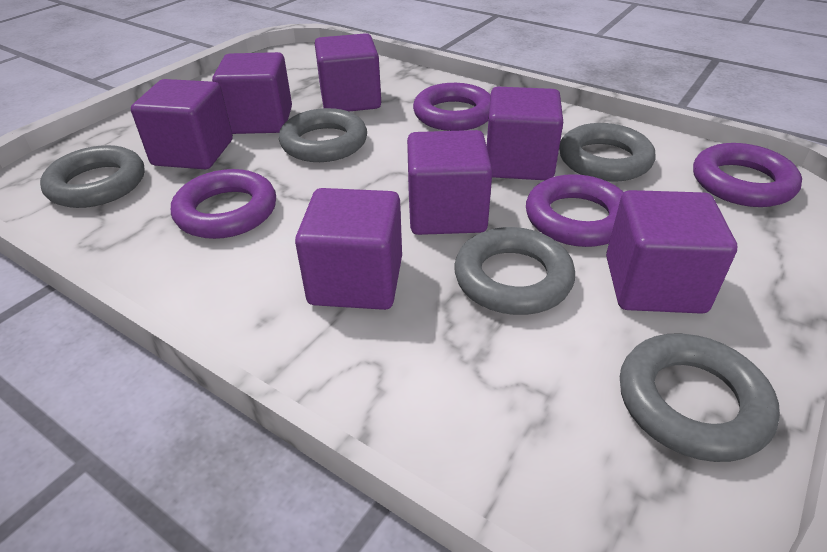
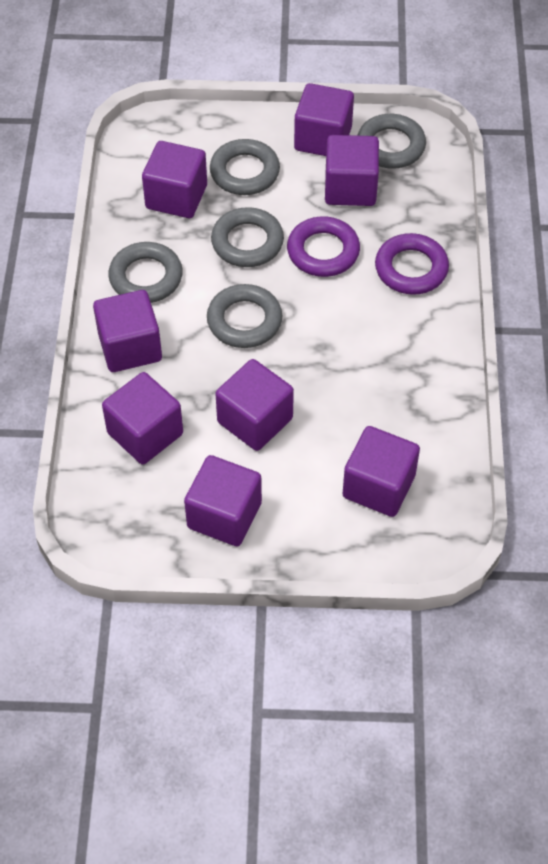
purple cube: [131,79,233,169] [212,52,292,134] [295,188,402,310] [315,33,381,112] [407,130,493,235] [487,87,563,180] [606,190,737,314] = 7 -> [93,290,162,372] [102,372,183,464] [142,141,207,218] [184,455,262,547] [216,359,294,451] [294,83,354,156] [325,135,379,206] [342,426,420,517] = 8
purple ring: [171,169,276,239] [413,83,490,131] [526,174,624,247] [693,143,802,207] = 4 -> [287,216,360,277] [375,233,449,295] = 2

